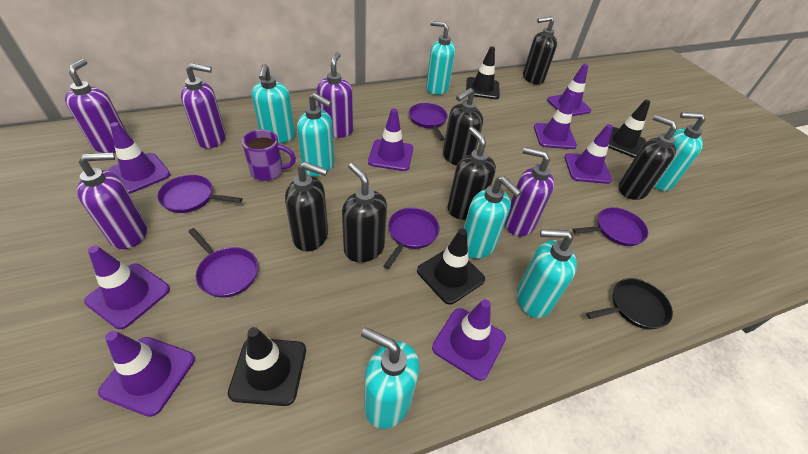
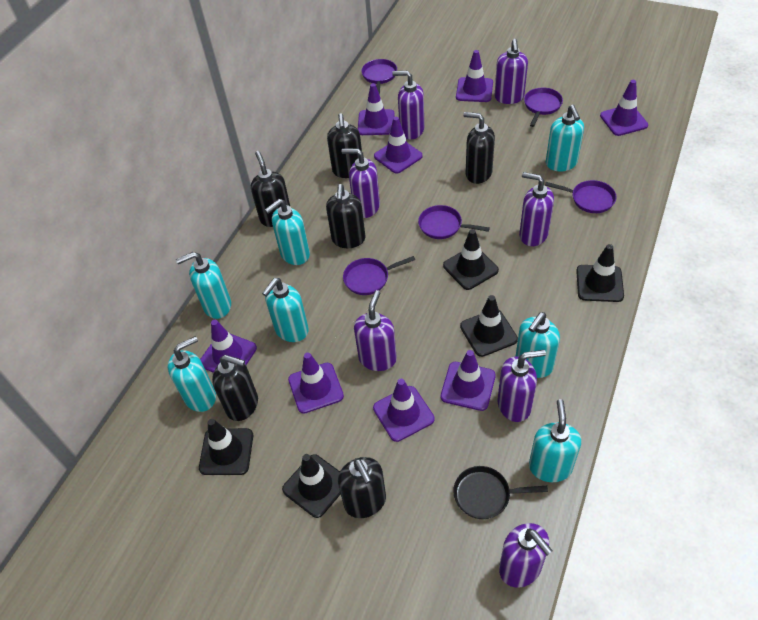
black traffic cone: [228,327,306,406] [417,228,485,305] [466,46,500,99] [608,100,650,158] = 4 -> [199,419,253,475] [282,454,341,518] [443,229,499,290] [460,295,518,357] [576,244,624,302] = 5
purple mug: [242,130,296,181] = 1 -> none = 0
purple soap dispenser: [65,59,127,153] [77,152,147,249] [181,63,226,148] [317,52,353,138] [505,147,554,236] = 5 -> [342,148,380,218] [354,290,397,371] [392,71,424,140] [494,39,528,104] [497,350,546,422] [499,523,553,587] [519,172,554,246] = 7

